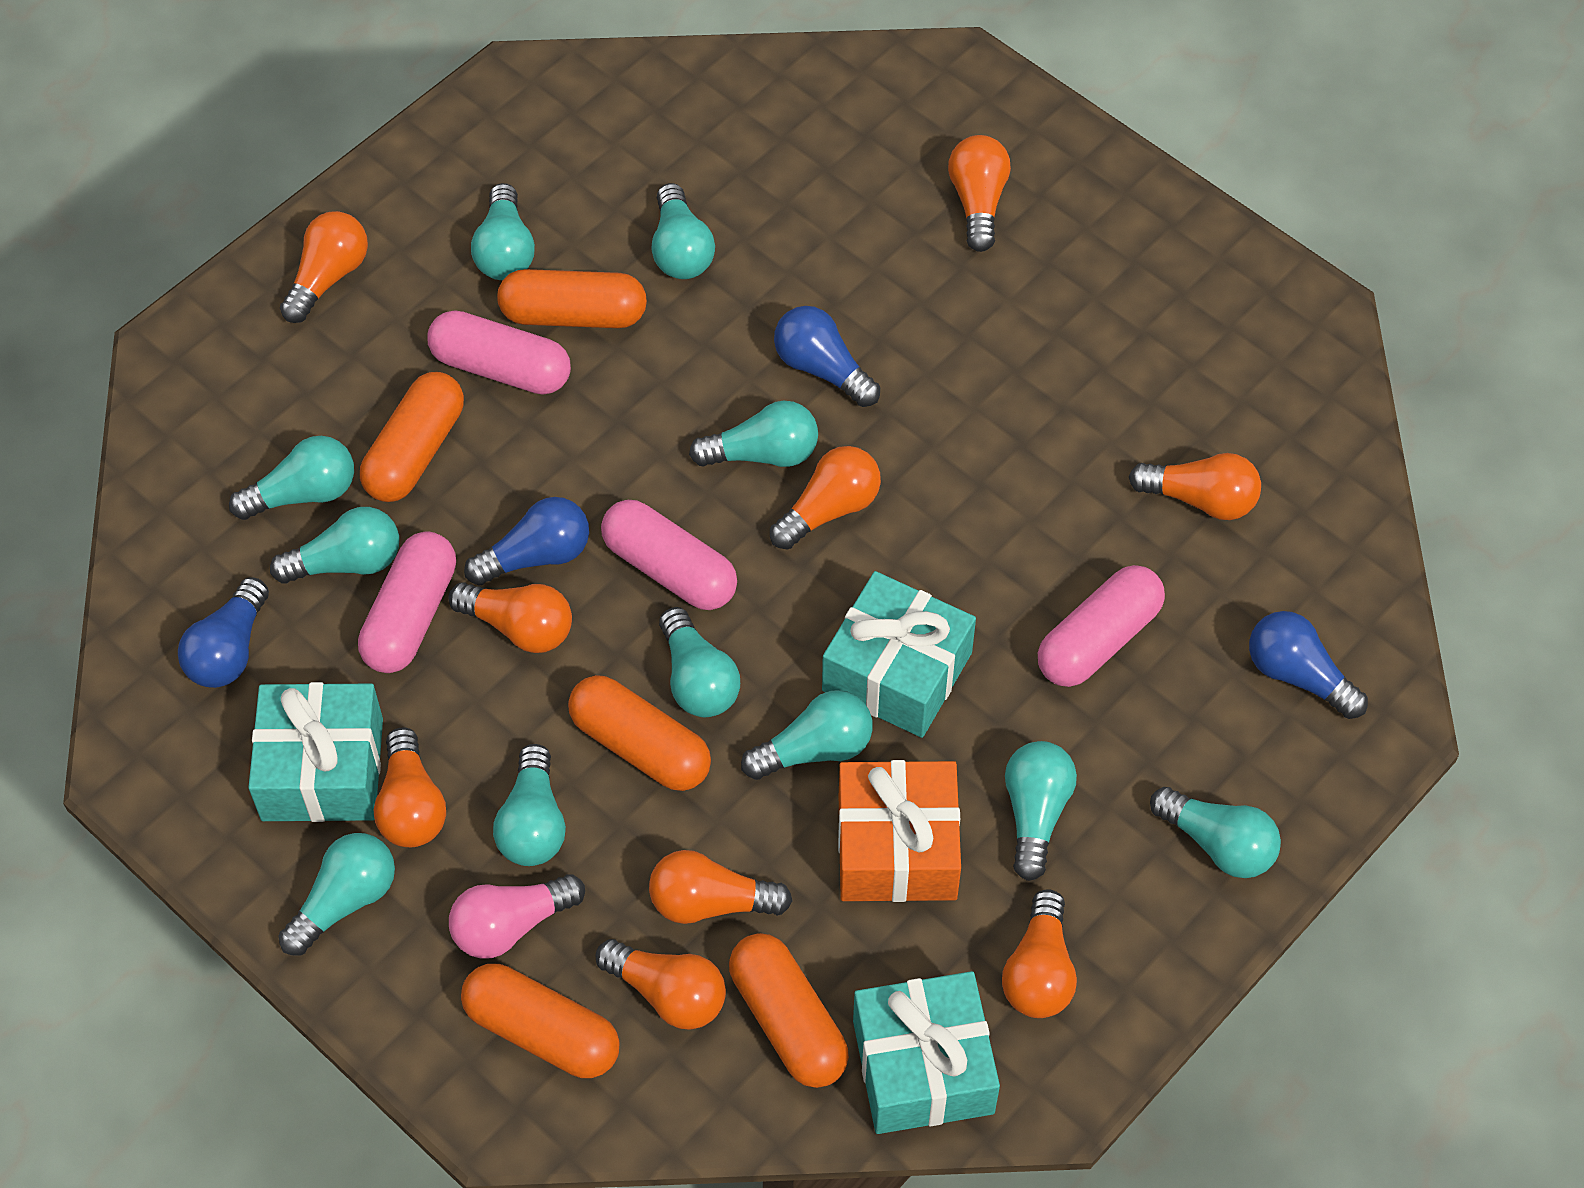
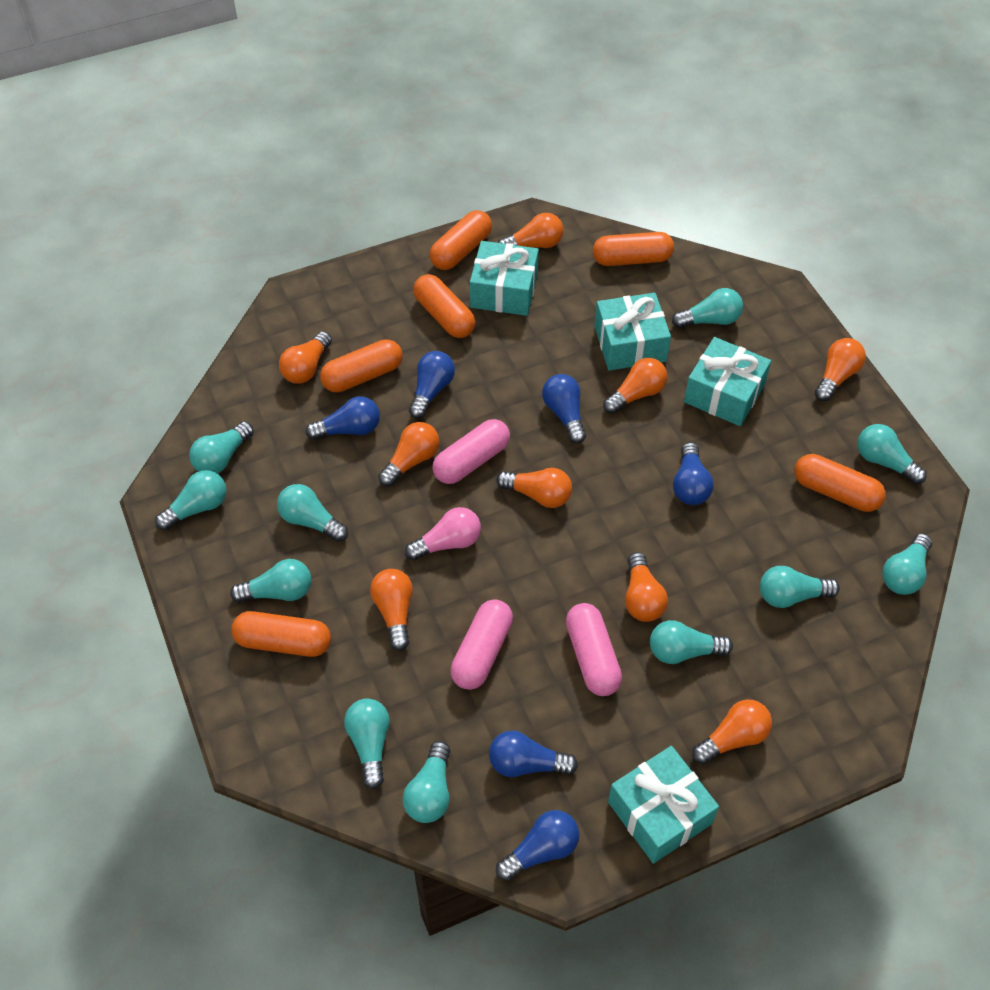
blue light bulb: [178,577,269,688] [464,497,589,586] [774,306,880,407] [1249,611,1368,719] = 4 -> [306,396,380,440] [409,351,455,419] [489,731,578,777] [496,810,579,881] [542,374,586,444] [673,442,713,505] = 6
orange capsule: [360,372,464,502] [461,964,620,1078] [497,269,647,328] [568,675,711,791] [729,933,849,1088] = 5 -> [231,611,331,657] [320,339,402,392] [413,274,475,338] [430,210,492,270] [593,232,674,266] [794,454,886,512] = 6
orange gift: [838,760,961,902] = 1 -> none = 0
pink capsule: [358,532,456,673] [427,310,571,395] [601,500,737,610] [1038,565,1165,687] = 4 -> [432,419,510,484] [450,599,513,690] [566,603,622,696] = 3
turquoise gift: [248,682,383,822] [822,571,976,738] [853,971,1000,1134] = 3 -> [470,241,539,316] [594,293,671,370] [608,746,719,864] [684,337,771,426] = 4

